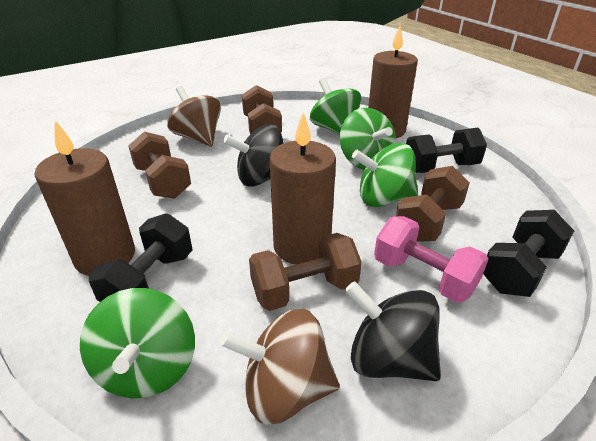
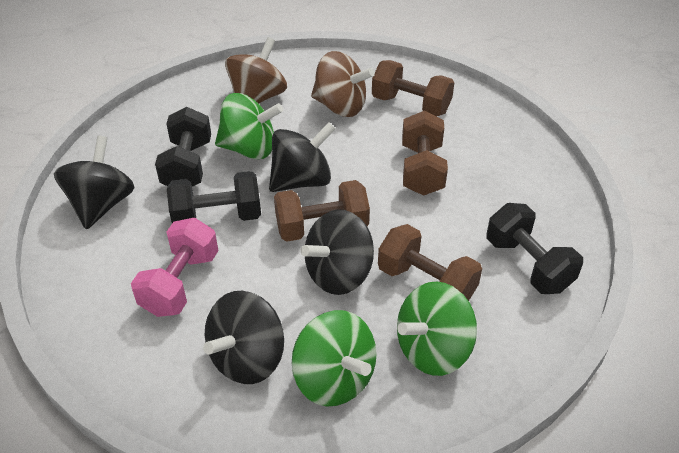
black spinning top: [223,124,284,187] [345,281,441,381] = 2 -> [54,136,135,229] [203,291,284,384] [269,122,336,192] [301,209,374,295] = 4
brown candle: [35,120,135,276] [270,113,336,265] [368,26,418,138] = 3 -> none = 0
green spinning top: [80,288,195,398] [310,78,361,134] [340,108,396,170] [352,143,418,207] = 4 -> [215,93,283,159] [292,310,377,406] [397,281,477,376] = 3

